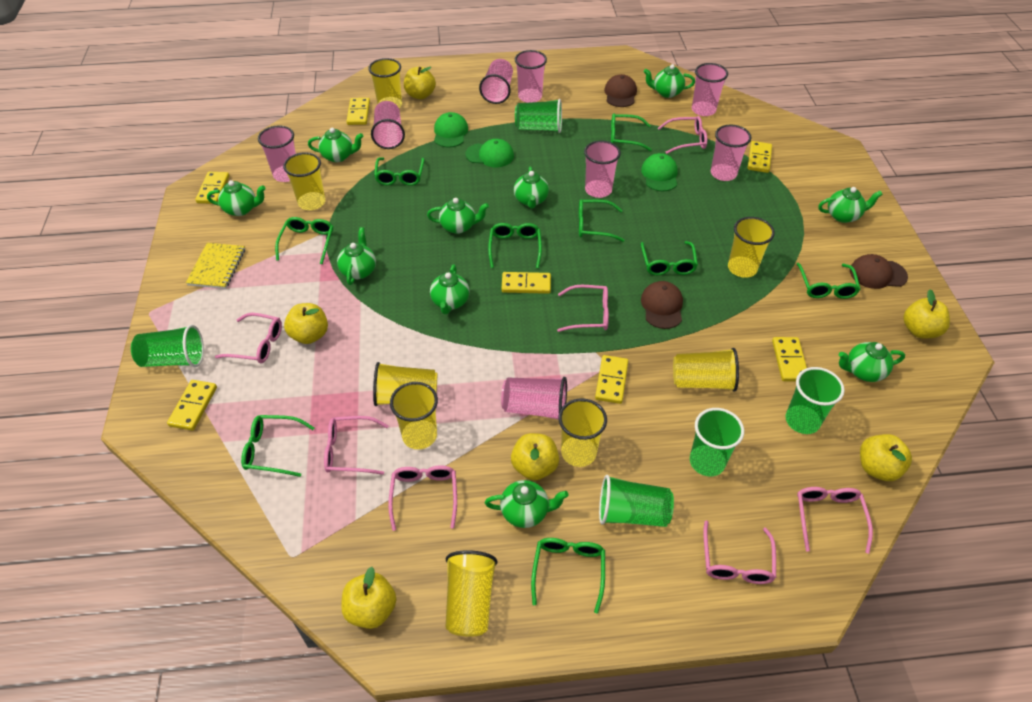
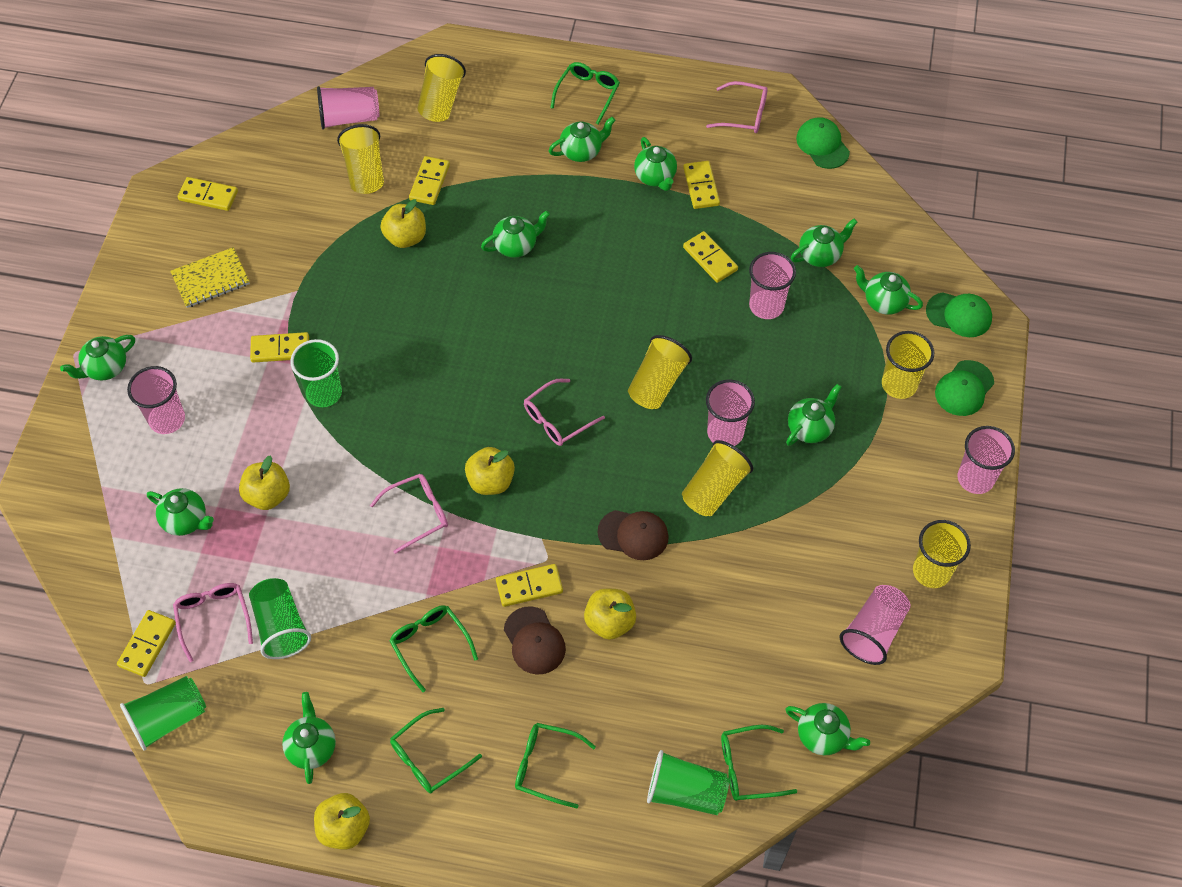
brown cap: [604,74,637,107] [641,281,683,329] [850,254,908,289] = 3 -> [504,606,566,675] [598,510,669,560] = 2
green cup: [131,325,204,367] [515,99,562,133] [599,475,674,527] [690,408,744,476] [786,367,845,434] = 5 -> [120,676,206,751] [249,578,311,659] [290,339,342,407] [647,750,729,815] = 4
green glasses: [241,415,315,477] [275,217,333,264] [374,158,425,186] [488,223,542,268] [531,538,605,613] [579,199,624,242] [611,113,652,151] [641,241,698,275] [797,263,861,299] = 9 -> [389,605,478,692] [390,708,482,793] [515,723,596,808] [550,62,620,125] [721,725,798,801] = 5
pink cup: [258,125,296,182] [371,101,405,149] [479,59,513,104] [501,377,567,419] [515,50,547,103] [584,140,621,198] [692,63,728,116] [711,124,751,181] = 8 -> [127,366,185,434] [317,86,379,130] [706,380,755,446] [749,252,796,319] [840,585,911,665] [957,426,1015,494] = 6
pink glasses: [215,313,282,363] [324,416,389,475] [388,465,457,531] [557,285,609,332] [658,116,707,154] [703,521,776,584] [797,487,873,554] = 7 -> [173,583,253,662] [370,474,448,554] [524,379,605,446] [706,81,768,133] = 4
yellow apple: [284,303,328,344] [341,567,396,629] [404,67,436,99] [511,433,559,480] [860,434,912,481] [903,290,950,339] = 6 -> [239,455,290,510] [314,793,370,849] [380,199,426,248] [465,447,515,495] [584,589,636,640] = 5
yellow cup: [283,152,325,210] [368,58,402,108] [373,362,437,406] [390,382,438,450] [445,550,497,637] [558,398,607,467] [673,348,739,392] [728,217,775,278] = 8 -> [337,124,384,194] [417,54,466,122] [628,335,692,409] [682,440,753,516] [882,331,934,399] [913,520,971,588] = 6

